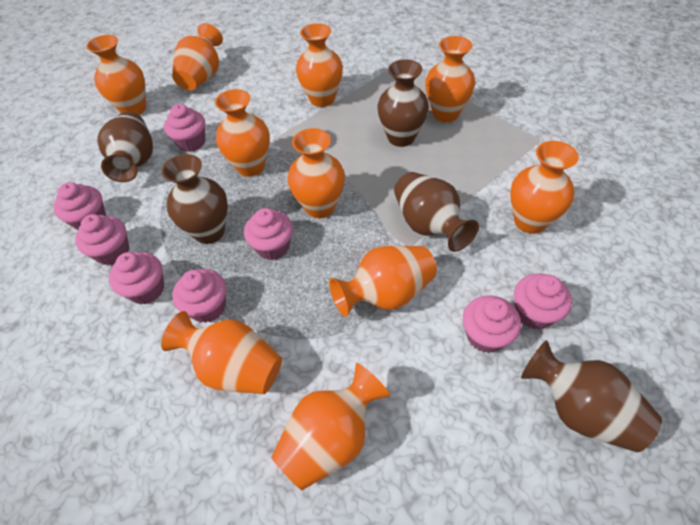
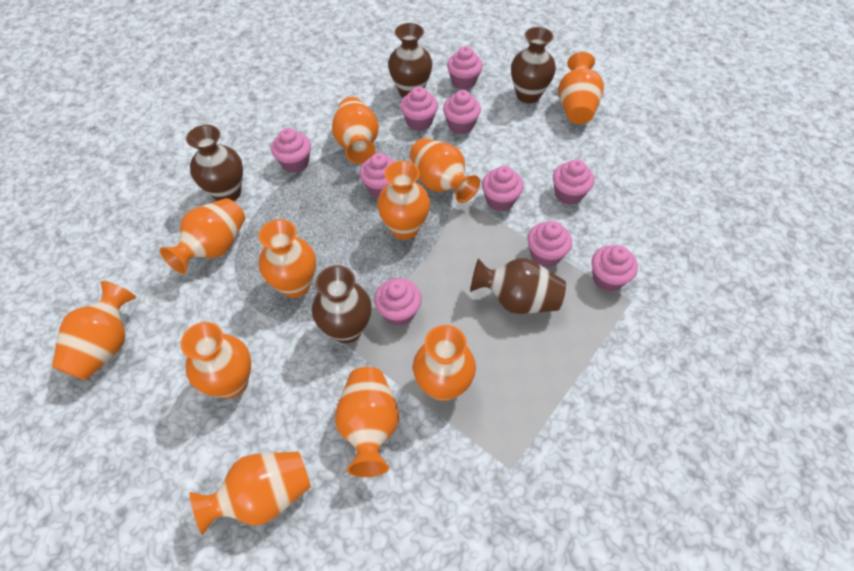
orange vase: [86,35,146,115] [161,311,282,394] [172,23,223,90] [215,89,270,177] [271,363,390,490] [287,128,345,218] [296,23,343,107] [329,246,437,317] [425,36,475,122] [510,141,579,234] = 10 -> [52,281,136,380] [160,198,245,274] [180,322,251,398] [190,451,311,535] [258,219,316,298] [332,97,379,164] [335,367,399,477] [377,161,430,240] [410,138,480,203] [413,325,476,401] [558,52,604,124] = 11
pink cupcake: [53,182,106,230] [75,214,129,265] [109,252,164,304] [164,104,205,152] [172,269,227,323] [244,208,293,260] [463,295,521,353] [514,273,572,330] = 8 -> [271,128,311,173] [360,153,396,197] [374,278,422,326] [400,87,438,131] [443,90,481,134] [447,46,483,90] [482,166,523,211] [527,221,572,267] [553,159,594,205] [592,245,638,292] = 10

